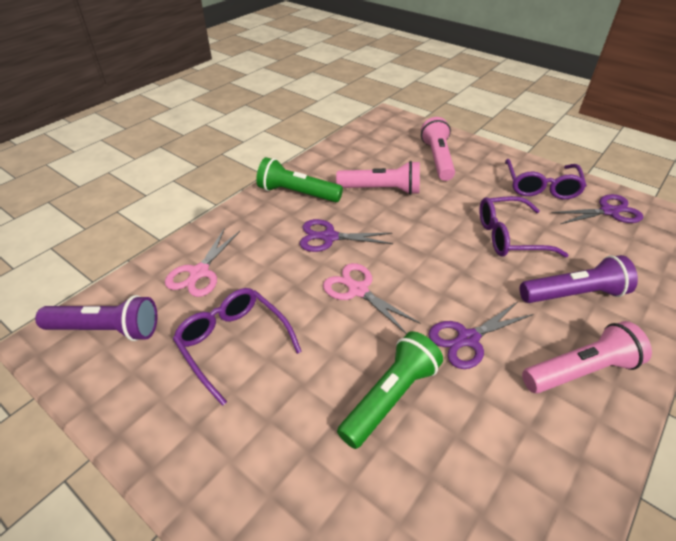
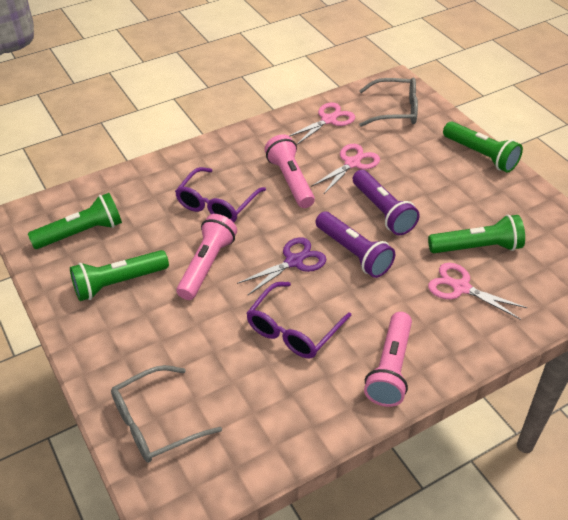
green flashlight: [256,157,343,202] [337,331,443,449] = 2 -> [28,193,122,249] [70,250,169,301] [428,215,525,253] [443,121,523,173] = 4
grey glasses: none = 0 -> [111,365,222,463] [359,78,418,127] = 2
pink scissors: [165,228,240,297] [323,263,420,334] = 2 -> [289,103,355,145] [311,144,380,195] [428,263,527,320] = 3
purple glasses: [173,288,302,406] [479,196,568,257] [505,159,587,199] = 3 -> [175,167,266,223] [246,282,352,358] = 2
purple scissors: [300,219,393,252] [428,302,533,369] [552,194,643,224] = 3 -> [237,237,326,295] = 1

